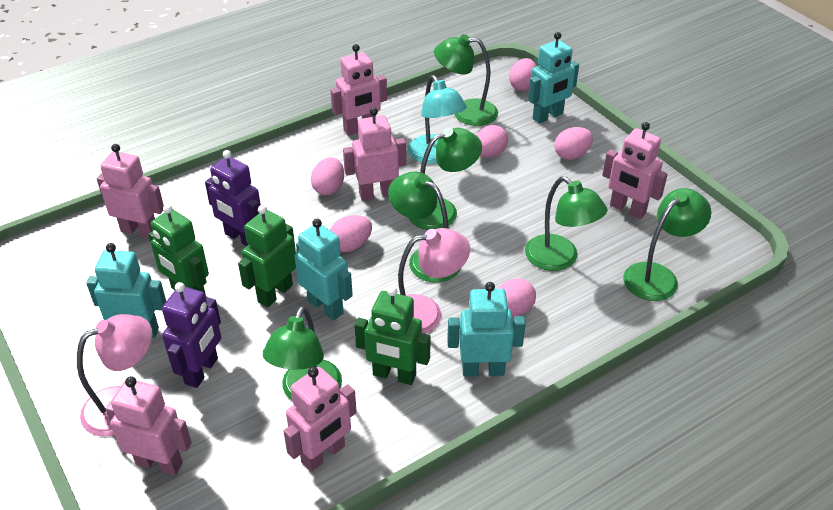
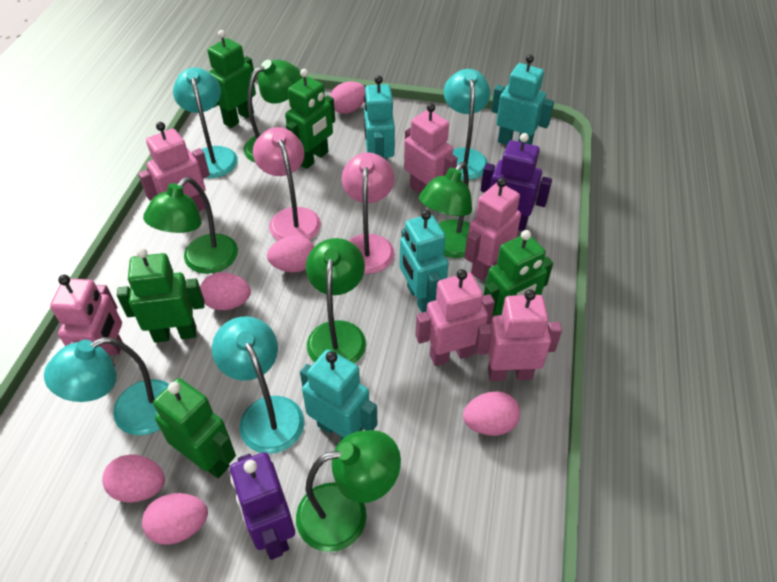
green lamp: [263,306,342,400] [388,172,461,283] [409,128,482,230] [434,34,498,126] [525,176,607,271] [623,188,711,301] = 6 -> [143,177,238,274] [243,60,302,162] [296,430,401,552] [306,238,366,364] [419,162,472,258] = 5
green robot: [148,204,209,296] [238,205,296,307] [354,286,431,385] = 3 -> [117,248,204,343] [153,378,236,478] [208,30,256,128] [285,69,335,169] [483,230,553,321] = 5
turquoise lamp: [408,75,467,164] = 1 -> [44,337,169,436] [173,68,238,178] [212,316,304,454] [444,69,490,180] = 4

